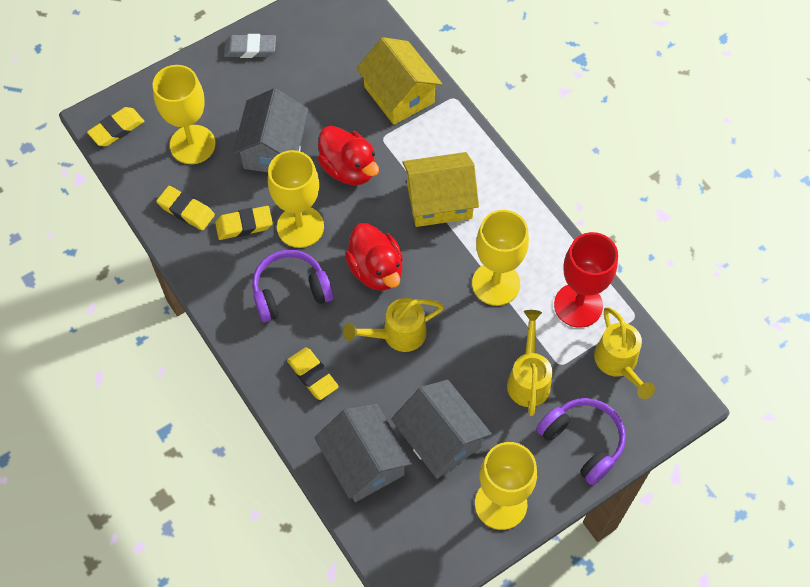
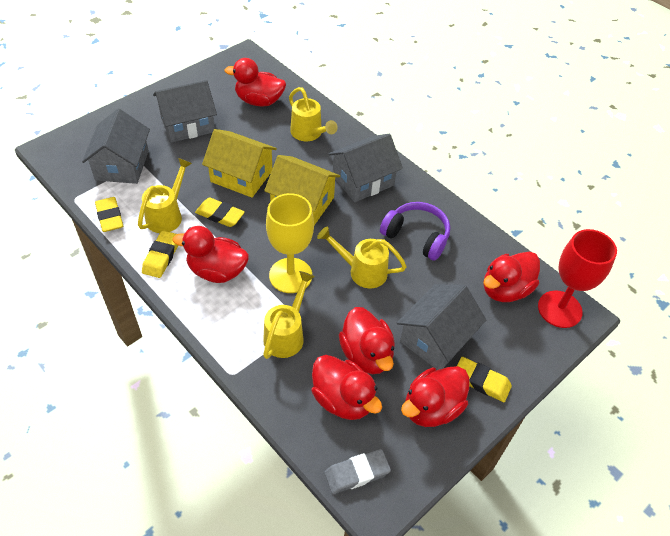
grey house: [233,88,309,172] [314,404,413,502] [391,380,492,479] = 3 -> [82,109,150,184] [153,80,217,142] [328,134,403,202] [397,284,486,370] = 4
purple headphones: [252,250,333,322] [536,398,626,485] = 2 -> [380,202,450,261] = 1
red duck: [317,126,379,185] [345,223,403,291] = 2 -> [173,226,249,283] [224,58,286,107] [311,355,382,420] [339,307,395,374] [401,366,470,427] [483,252,540,302] = 6
yellow goblet: [153,65,216,164] [268,150,324,248] [472,210,529,306] [475,442,537,530] = 4 -> [266,193,314,293] = 1
yellow watering can: [343,298,444,352] [507,310,552,416] [594,307,655,399] = 3 -> [138,158,192,233] [263,271,315,359] [289,87,338,141] [317,226,407,288] = 4

